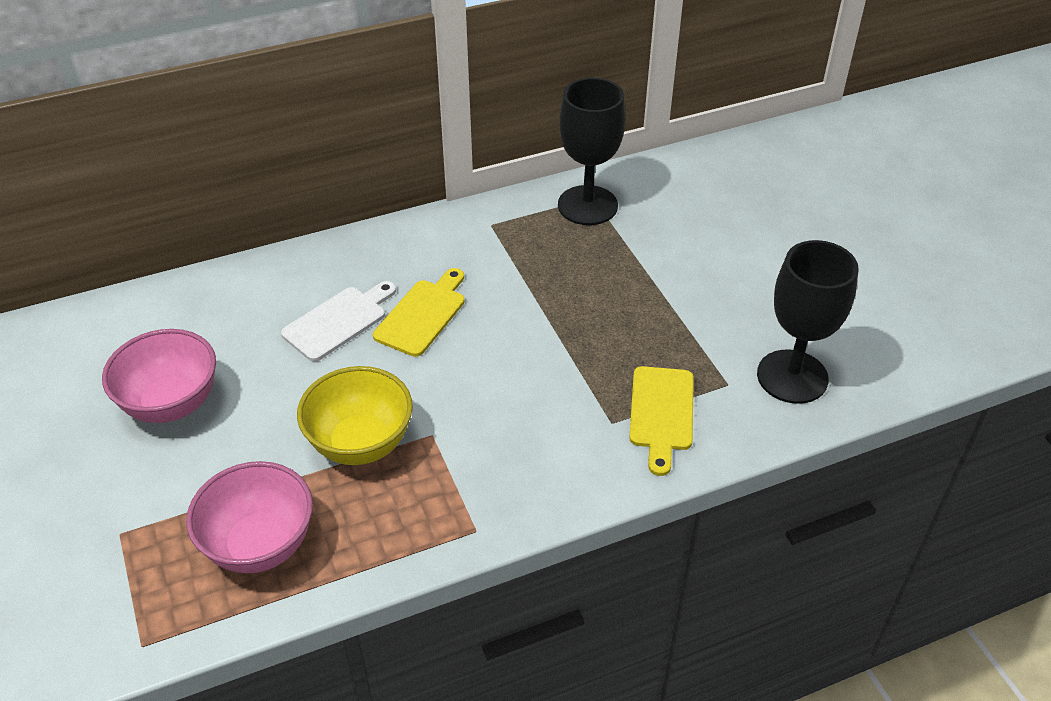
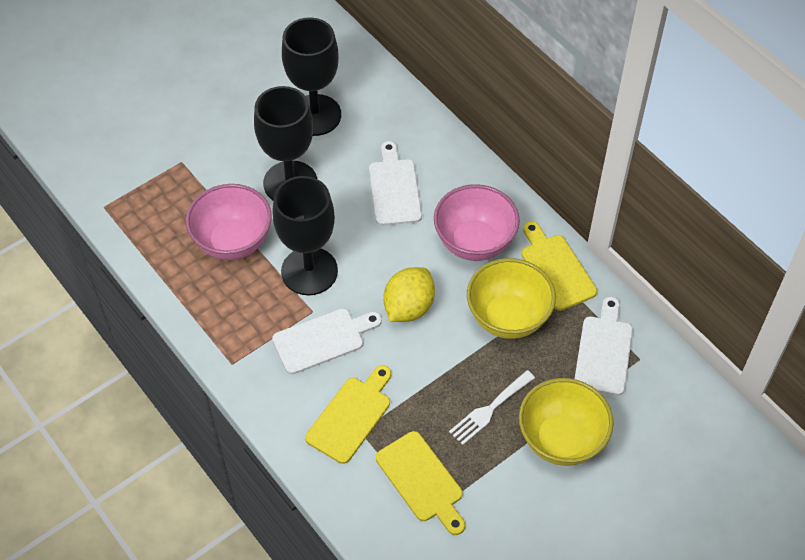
black goblet: [558,78,625,225] [757,240,858,404] = 2 -> [254,86,317,200] [272,176,338,296] [282,17,341,136] = 3
white cutting board: [281,281,396,361] = 1 -> [272,308,382,374] [369,141,422,226] [574,297,633,396] = 3
white fork: none = 0 -> [449,370,535,445] = 1
yellow bowl: [297,366,413,465] = 1 -> [467,258,556,339] [519,378,614,466] = 2
yellow cutting board: [373,268,465,357] [629,366,694,476] = 2 -> [305,365,391,464] [376,431,465,535] [521,221,597,311] = 3
yellow lemon: none = 0 -> [383,267,435,322] = 1

